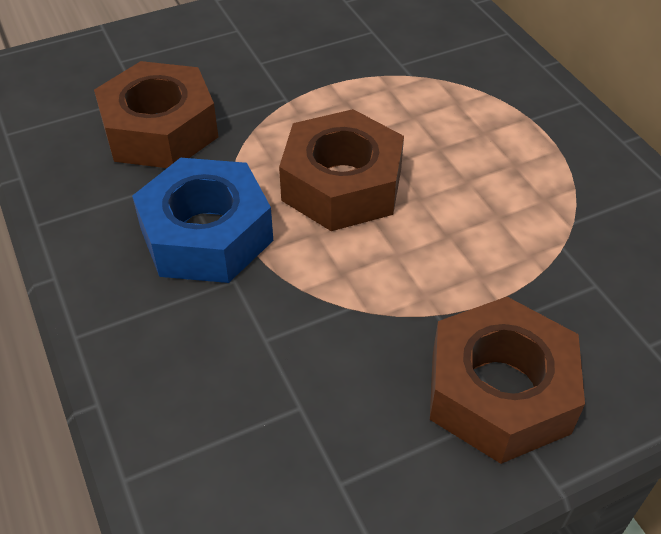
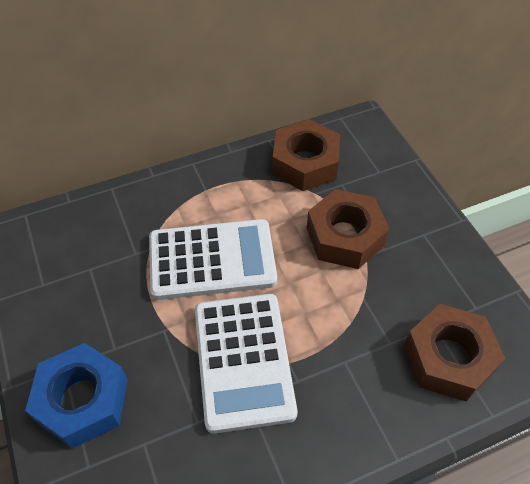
white calculator: none = 0 -> [149,219,277,300] [195,294,298,434] = 2

